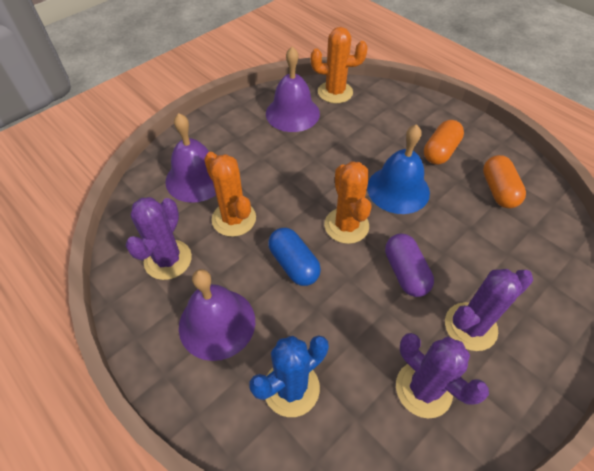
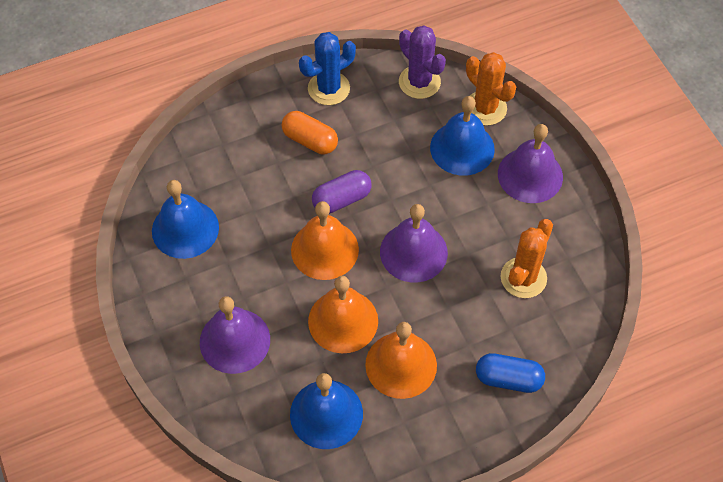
blue bell: [367,124,430,214] = 1 -> [152,180,219,259] [290,373,363,449] [430,96,495,176] = 3
orange bell: none = 0 -> [291,201,359,280] [308,276,378,353] [365,322,437,399] = 3
orange cactus: [204,152,256,237] [311,27,368,103] [324,161,371,244] = 3 -> [466,52,516,125] [500,219,553,298] = 2
orange capsule: [424,120,464,165] [483,155,526,208] = 2 -> [282,111,338,154] = 1
purple cactus: [126,197,192,280] [396,333,489,419] [445,269,533,351] = 3 -> [399,25,446,99] = 1

